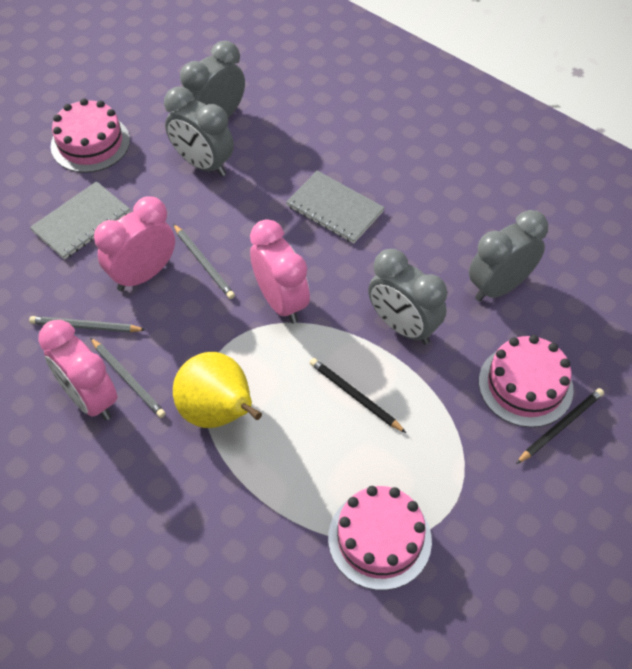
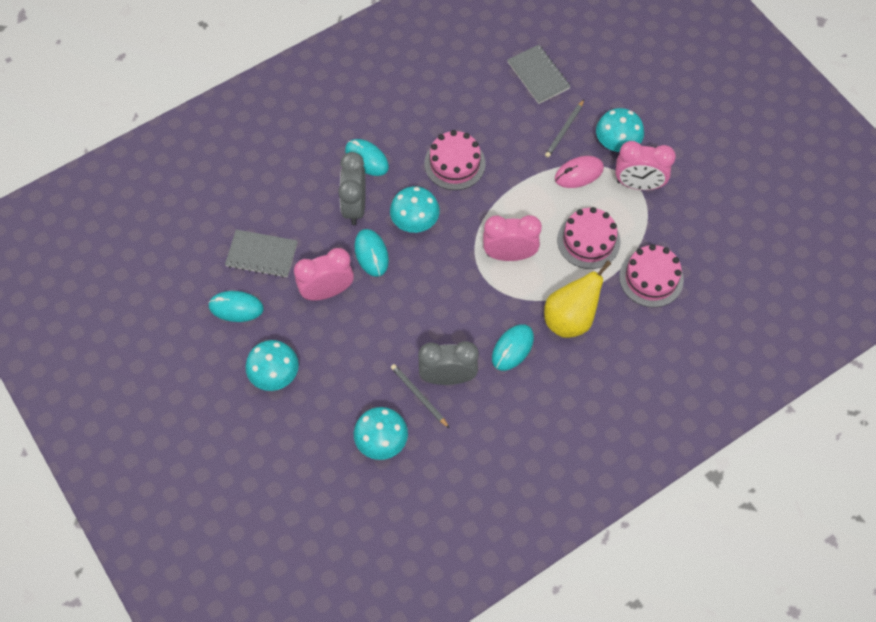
black pencil: [310,358,406,433] [516,388,604,464] = 2 -> none = 0
grey clock: [164,87,234,176] [180,41,245,118] [368,249,447,345] [469,210,548,302] = 4 -> [338,152,366,225] [418,341,479,385] = 2
grey pencil: [29,316,146,333] [90,338,166,418] [173,224,235,299] = 3 -> [391,364,449,428] [545,100,584,158] = 2
pink mouse: none = 0 -> [555,156,604,188] = 1
turquoise mouse: none = 0 -> [208,291,264,322] [345,139,389,176] [354,229,389,277] [492,324,534,371] = 4
turquoise mushroom: none = 0 -> [245,340,299,391] [354,407,408,460] [390,186,440,233] [596,108,644,152] = 4

